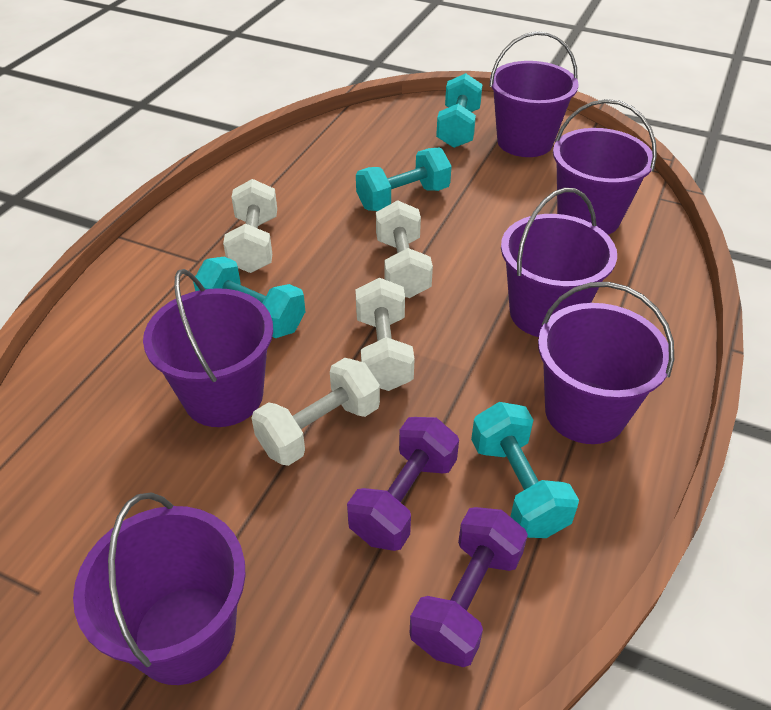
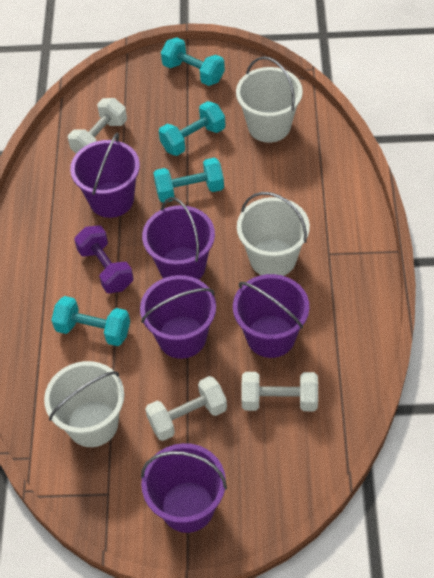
purple bucket: [73,492,246,685] [143,269,273,427] [489,31,579,157] [501,188,617,337] [538,282,674,444] [553,99,657,235] = 6 -> [70,133,140,218] [140,275,216,359] [141,443,227,533] [142,197,215,279] [233,274,309,358] = 5
purple dumbbell: [347,417,459,551] [409,507,528,667] = 2 -> [74,226,134,293] = 1
white bucket: none = 0 -> [44,361,124,447] [236,56,303,143] [237,192,310,276] = 3
white dumbbell: [223,179,277,273] [252,358,380,466] [355,278,415,391] [376,200,433,298] = 4 -> [68,98,127,154] [145,376,227,441] [241,372,318,411] = 3

